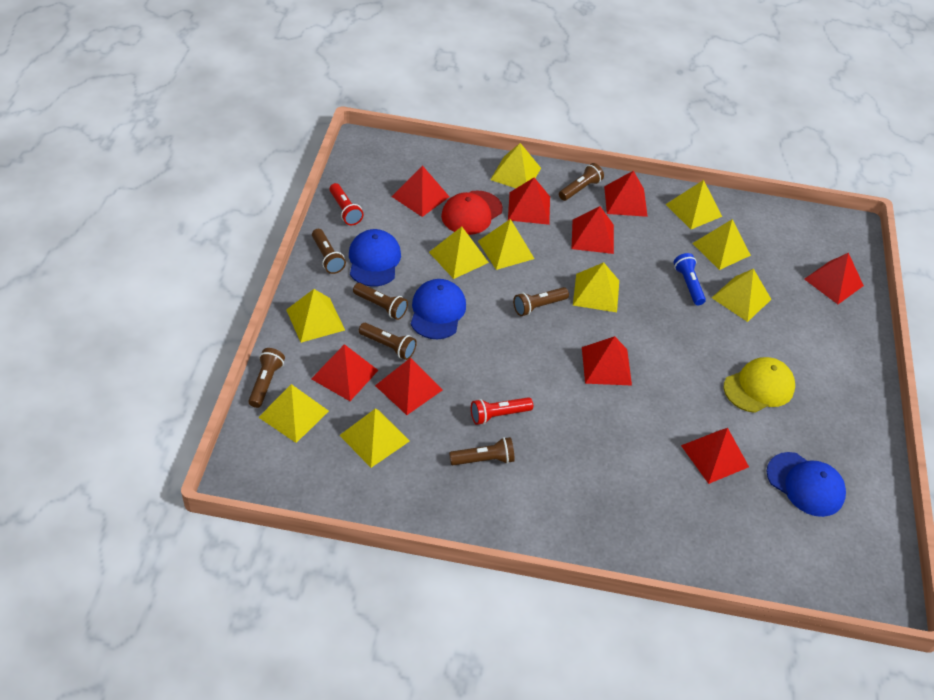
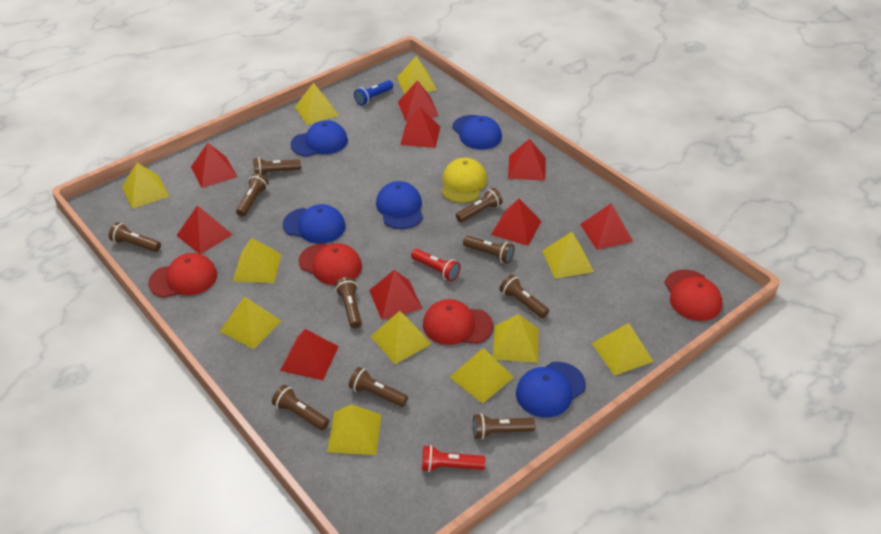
blue cap: [349,229,401,287] [411,279,466,339] [766,452,846,517] = 3 -> [283,204,346,244] [290,120,348,157] [376,181,423,229] [452,115,502,150] [516,362,586,418] = 5
brown flashlight: [248,348,285,408] [312,229,346,274] [353,283,408,320] [359,323,417,360] [449,437,515,465] [513,287,569,316] [559,163,604,201] = 7 -> [109,222,161,252] [236,173,268,217] [253,157,301,175] [272,385,329,430] [335,277,362,329] [349,367,408,407] [456,188,502,222] [463,236,514,264] [473,413,535,439] [499,275,549,318] = 10
red cap: [441,190,503,235] = 1 -> [148,253,217,298] [298,243,362,285] [423,299,493,345] [664,270,722,321] = 4
yellow pyramid: [258,384,329,443] [286,289,345,343] [339,409,410,468] [429,227,489,279] [478,219,535,270] [490,143,541,188] [573,263,619,312] [666,180,722,229] [692,219,751,270] [712,269,772,322] = 10 -> [122,163,170,209] [220,296,281,349] [233,238,282,283] [295,83,339,125] [327,404,381,455] [370,311,432,364] [397,56,437,94] [450,348,514,403] [493,314,539,363] [542,232,594,279] [592,323,654,376] = 11

